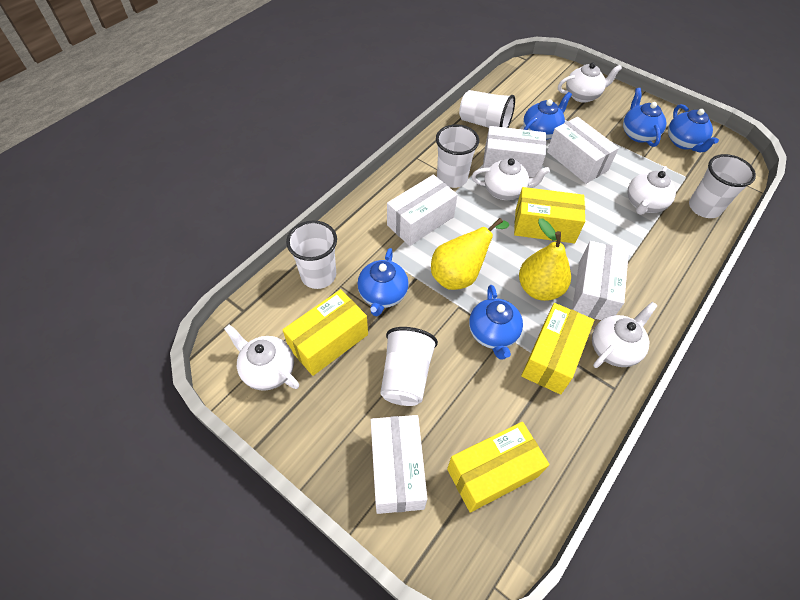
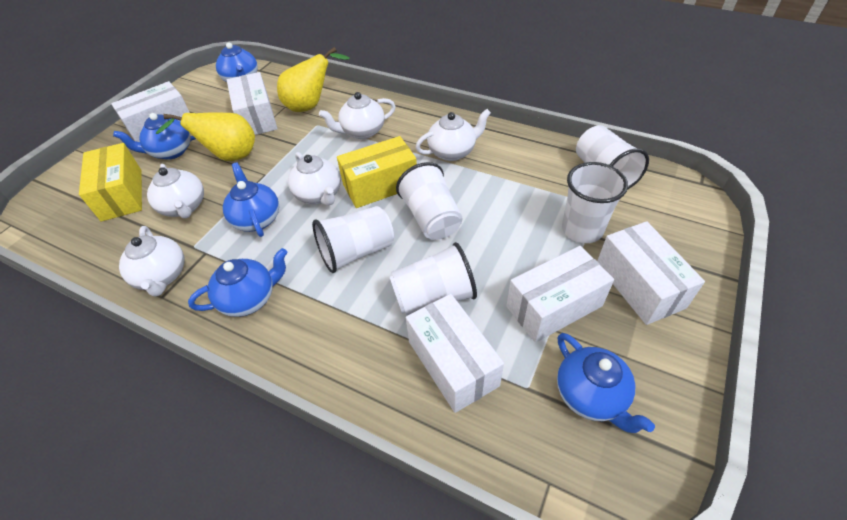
yellow box: [282,289,368,376] [447,422,550,513] [514,187,585,243] [521,303,594,395] = 4 -> [79,143,142,222] [337,136,417,208] = 2

